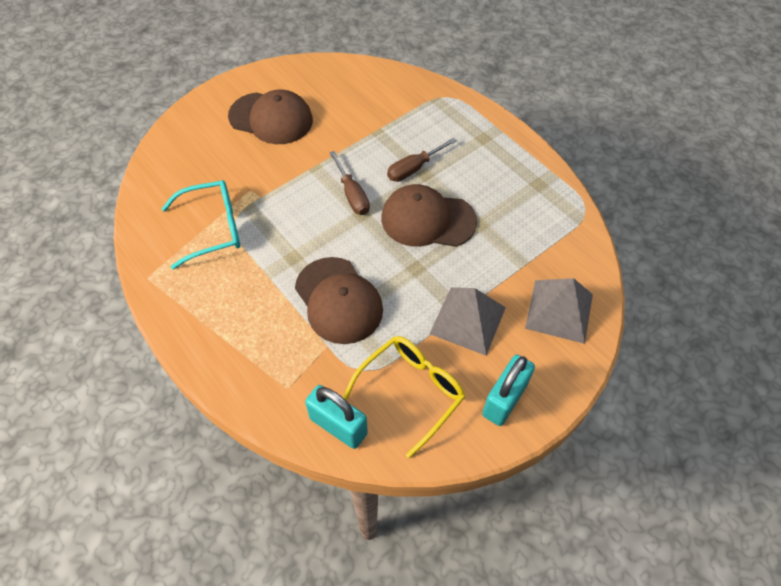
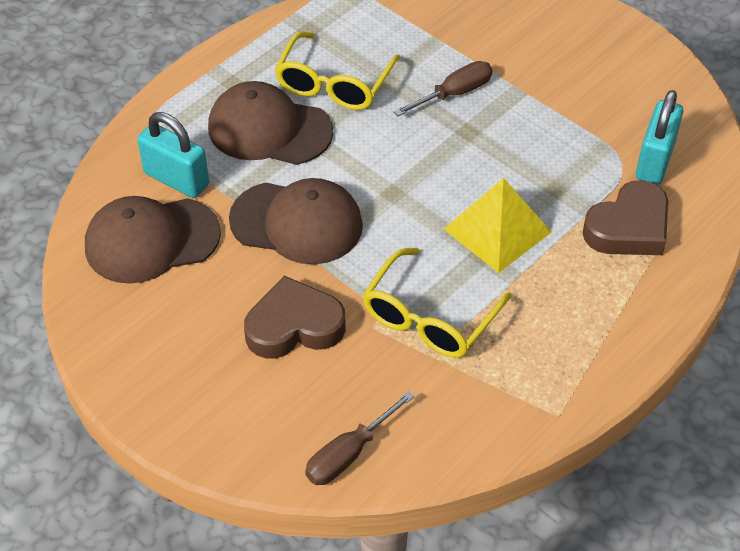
brown heart: none = 0 -> [244,276,346,359] [583,180,668,255] = 2
grey pyramid: [430,287,506,356] [525,278,593,344] = 2 -> none = 0
turquoise glasses: [162,180,240,269] = 1 -> none = 0
yellow glasses: [343,336,465,458] = 1 -> [274,32,400,110] [363,248,512,358] = 2
yellow pyramid: none = 0 -> [444,178,551,273] = 1

